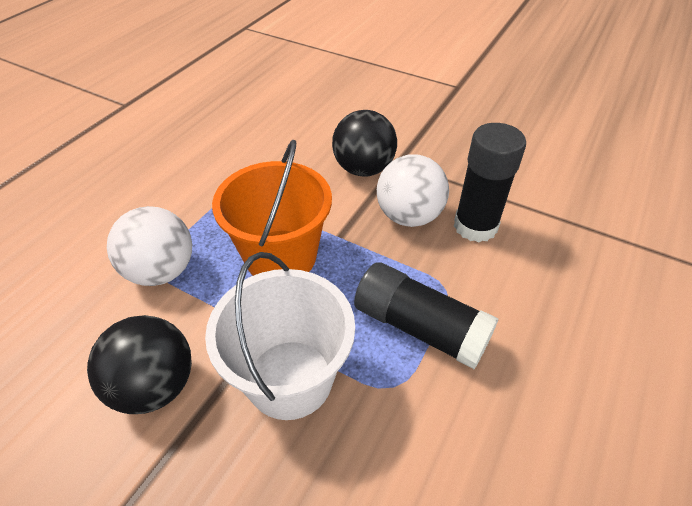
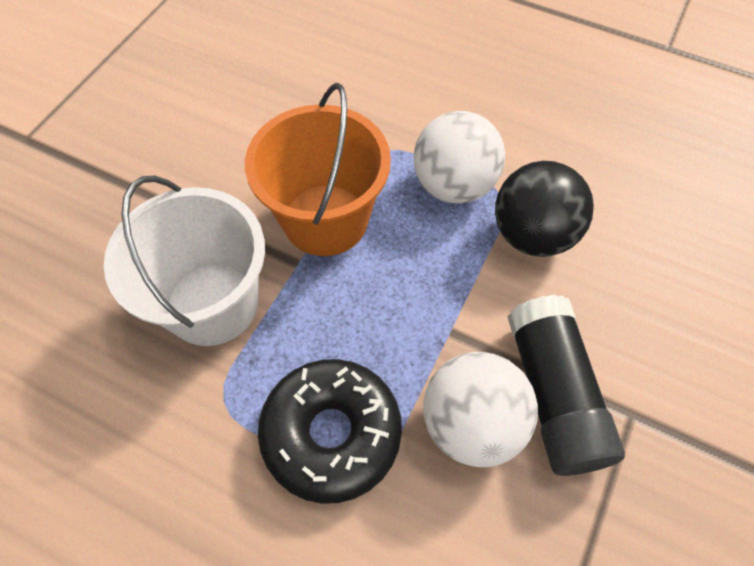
black ball: [87,315,192,414] [332,110,397,177] = 2 -> [495,161,594,257] = 1
black donut: none = 0 -> [258,359,402,504] = 1
black glue stick: [354,262,499,369] [454,123,526,242] = 2 -> [507,295,625,476] = 1

